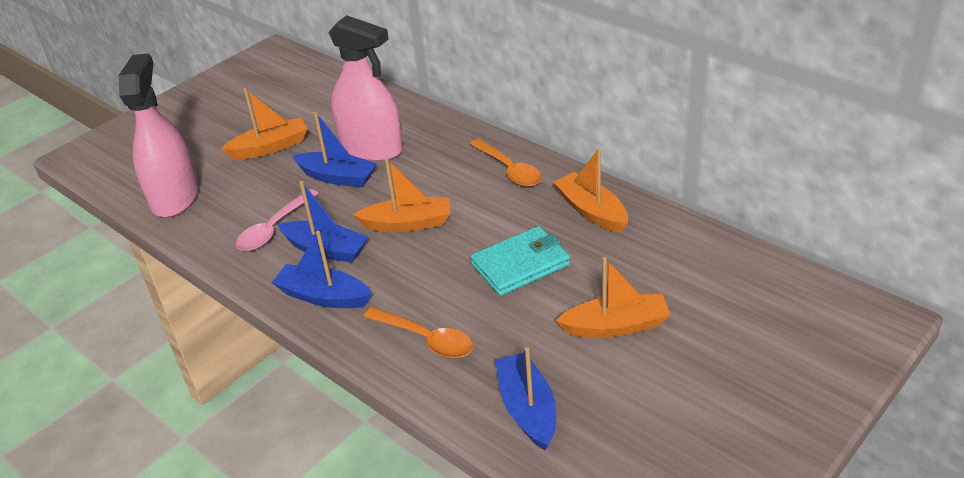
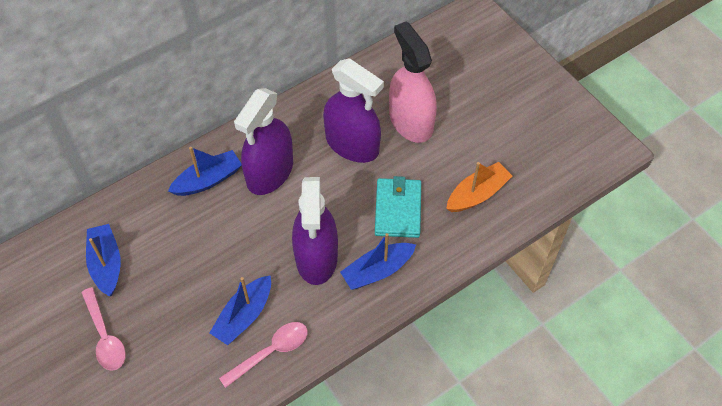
orange boat: [221,88,308,160] [353,158,450,232] [554,148,628,232] [556,257,671,338] = 4 -> [446,162,512,212] = 1
orange spoon: [364,307,473,359] [470,139,542,187] = 2 -> none = 0
pink spoon: [236,189,319,251] = 1 -> [81,287,126,371] [219,322,308,388] = 2
pink spray bottle: [118,54,199,218] [328,15,403,162] = 2 -> [389,21,437,143] = 1
purple spray bottle: none = 0 -> [234,88,293,195] [292,177,338,285] [323,58,384,163] = 3

